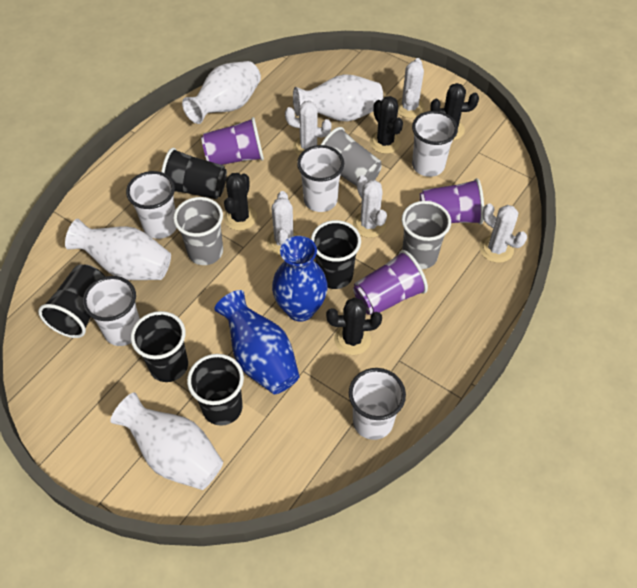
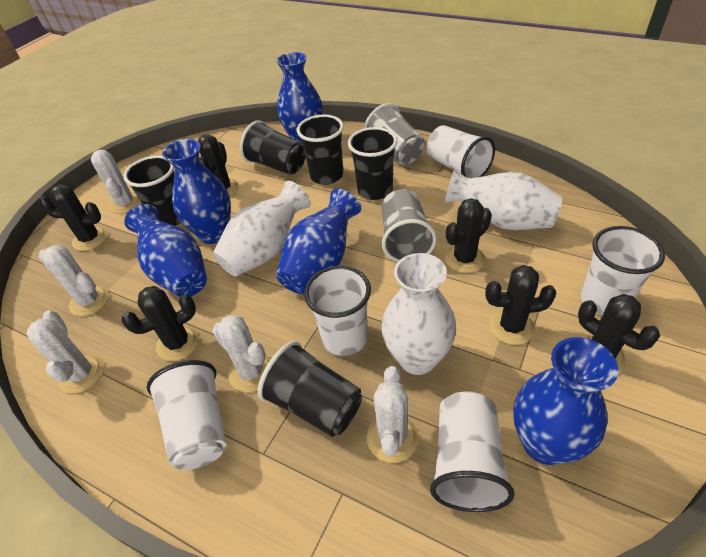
black cactus: [224,173,257,231] [326,298,382,355] [370,96,403,154] [430,83,479,140] = 4 -> [39,184,107,251] [121,286,199,361] [198,134,239,196] [445,198,492,273] [485,265,556,345] [578,294,660,374] = 6
blue vase: [214,290,300,394] [272,236,328,322] = 2 -> [124,204,207,297] [162,139,231,244] [276,52,323,143] [276,189,361,294] [513,337,619,465] = 5
grey cup: [173,197,223,265] [321,127,382,186] [402,201,451,269] = 3 -> [364,103,425,165] [382,189,437,262] = 2
purple cup: [201,117,264,165] [353,250,428,315] [420,178,484,224] = 3 -> none = 0
white vase: [65,219,171,280] [110,392,223,490] [182,61,261,124] [293,74,383,122] = 4 -> [213,181,311,277] [381,253,456,375] [445,169,562,230] = 3

